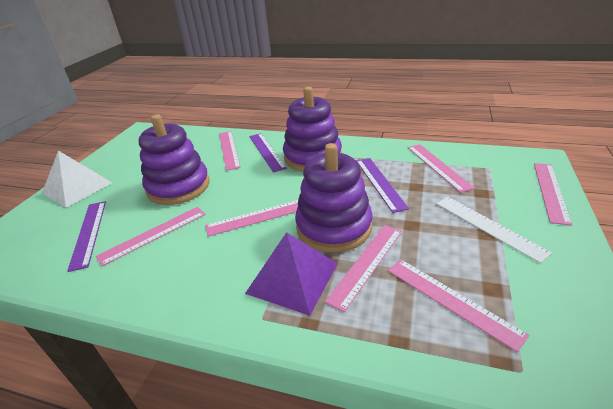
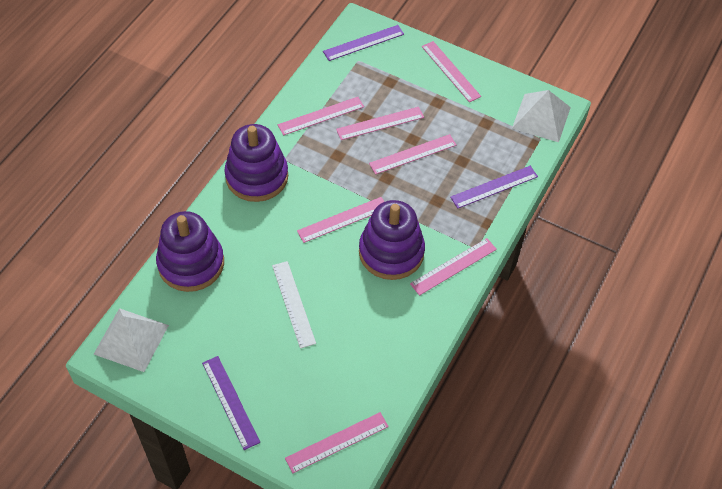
purple pyramid: [245,232,338,316] = 1 -> none = 0
white pyramid: [42,151,112,208] = 1 -> [94,308,169,372] [512,90,571,142] = 2

